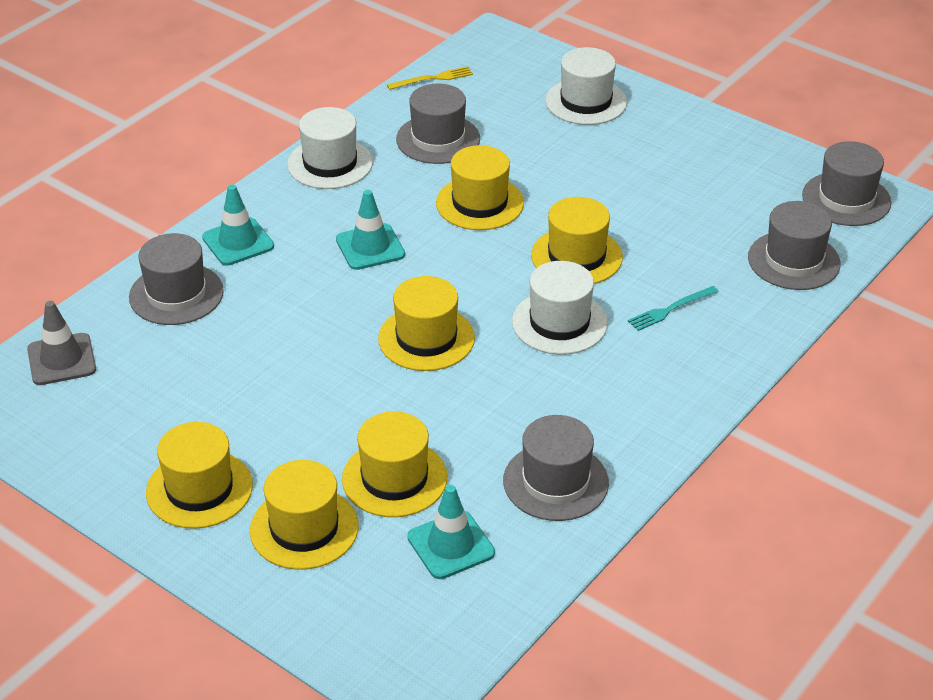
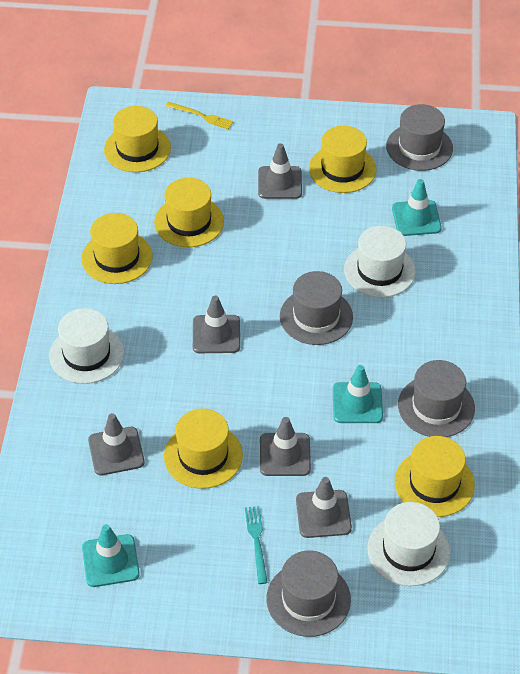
grey hat: [129,233,224,325] [396,84,480,164] [503,415,609,521] [748,201,841,290] [802,141,891,226] = 5 -> [266,550,351,637] [280,271,353,345] [386,104,453,171] [398,360,475,437] = 4
grey traffic cone: [27,301,96,385] = 1 -> [88,413,144,475] [193,296,240,353] [258,143,302,199] [260,417,311,476] [296,477,352,538] = 5

